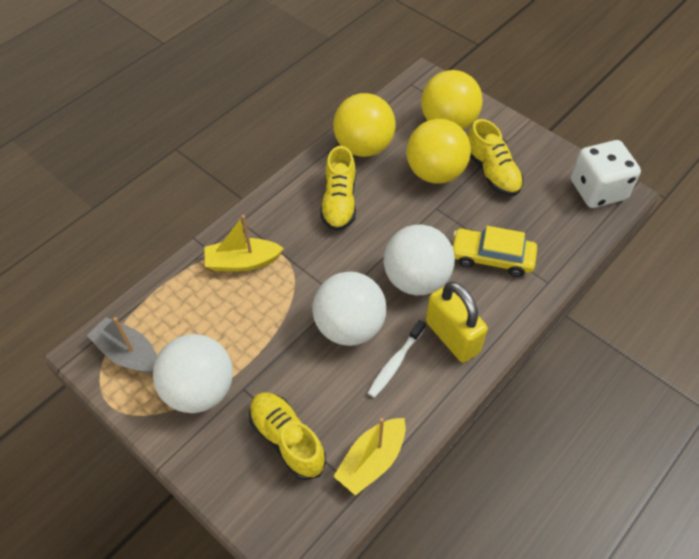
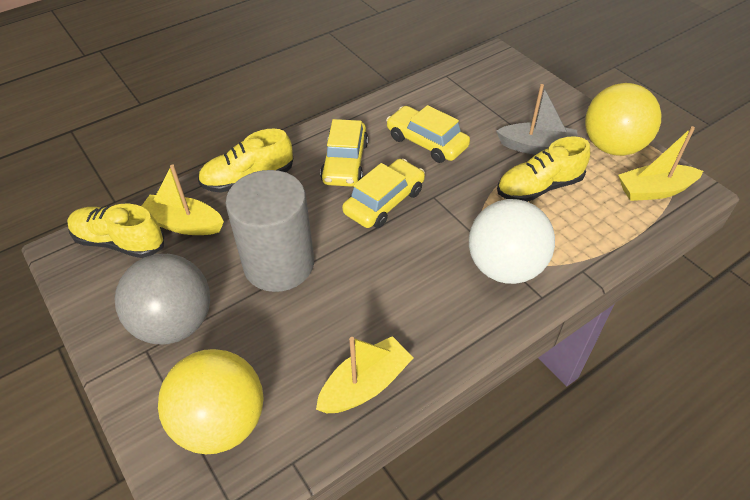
grey ball: none = 0 -> [115,254,210,345] = 1
grey cylinder: none = 0 -> [226,170,314,292] = 1
white ball: [153,334,233,413] [312,272,386,346] [384,225,455,295] = 3 -> [469,199,555,284] = 1
white dice: [571,140,641,208] = 1 -> none = 0
white toothbrush: [368,320,425,398] = 1 -> none = 0
yellow ball: [333,93,395,157] [406,119,471,184] [421,70,483,130] = 3 -> [158,349,264,454] [585,83,662,156] = 2
yellow boat: [204,215,284,271] [333,418,406,496] = 2 -> [142,164,224,235] [316,336,413,413] [618,126,703,201] = 3
yellow car: [452,226,537,277] = 1 -> [320,119,368,187] [342,159,425,228] [386,105,470,163] = 3
yellow padlock: [426,281,488,363] = 1 -> none = 0

